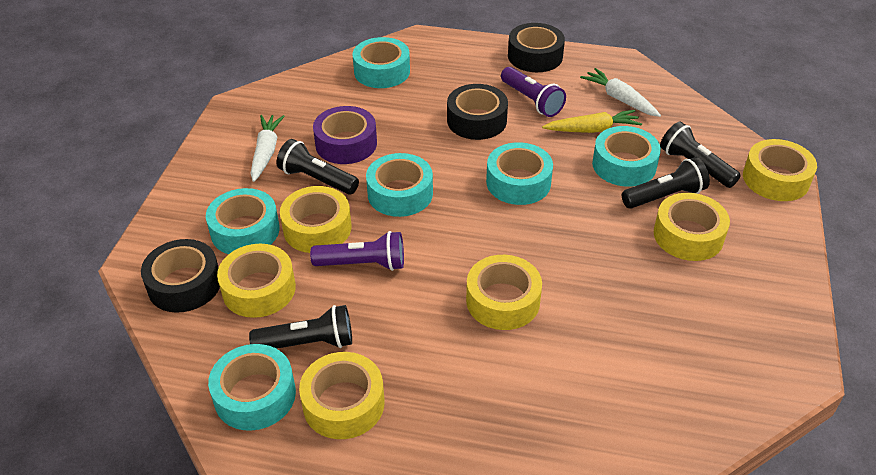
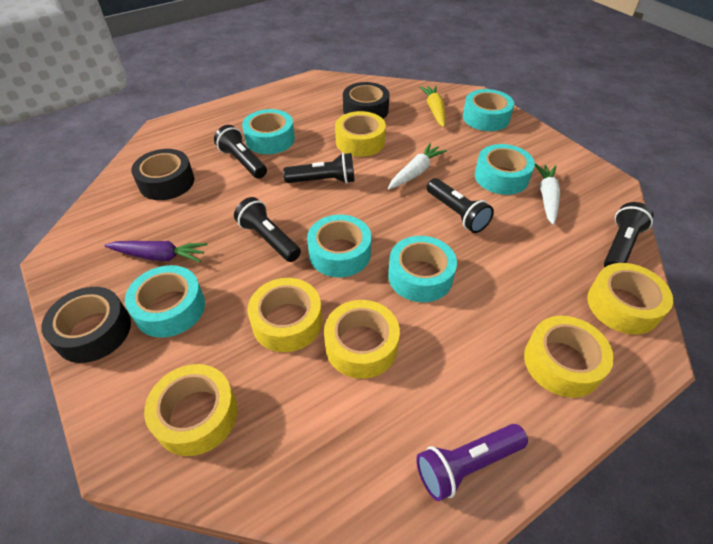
black flashlight: [249,305,352,349] [276,139,359,195] [622,157,710,209] [660,121,741,188] = 4 -> [214,125,267,179] [234,197,301,262] [283,153,355,184] [427,178,494,233] [604,202,654,267] = 5
purple carrot: none = 0 -> [104,241,207,262] = 1
purple flashlight: [310,231,404,271] [501,67,566,117] = 2 -> [416,424,528,501] = 1
purple tape: [313,106,377,164] = 1 -> none = 0

